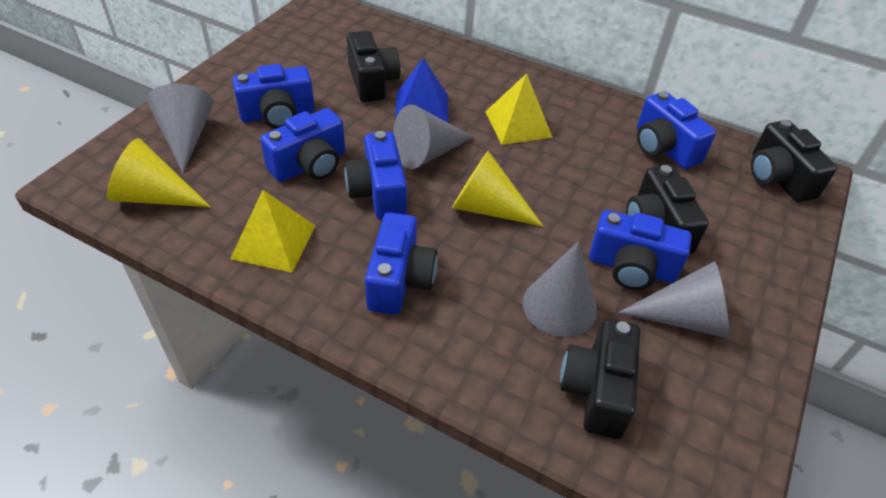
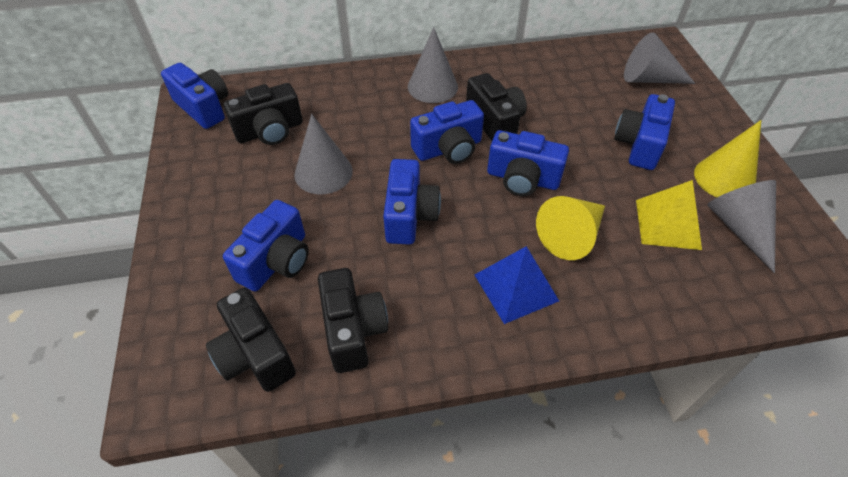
yellow pyramid: [230,190,316,273] [485,73,553,145] = 2 -> [636,180,702,250] = 1

